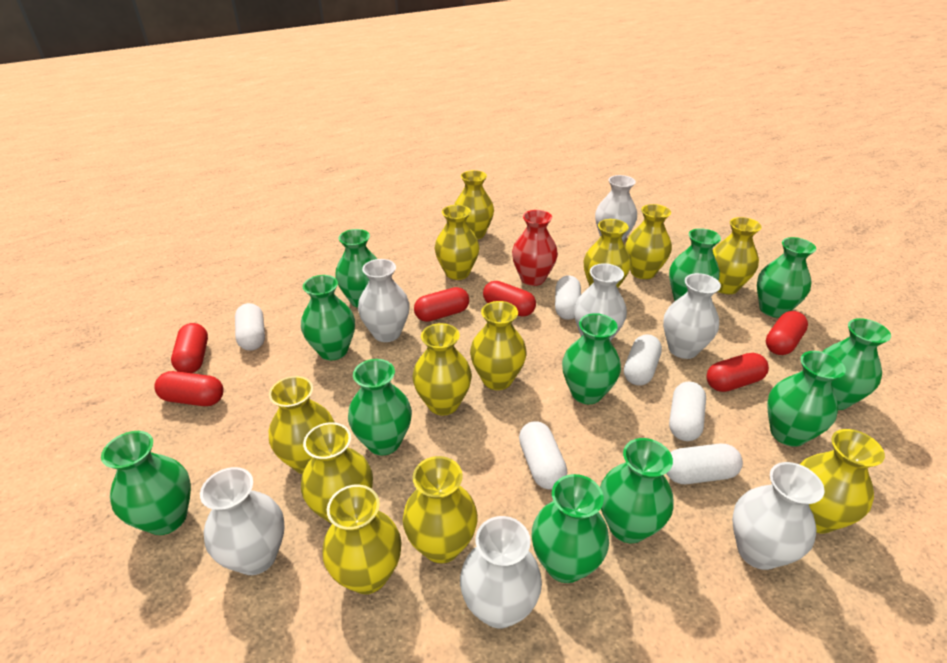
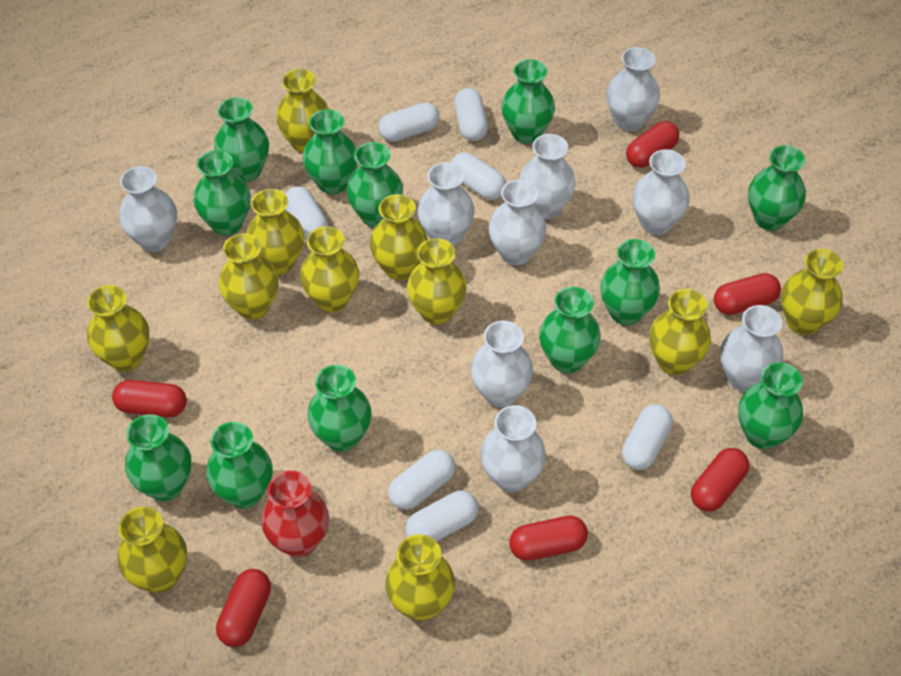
green vase: [101,431,191,535] [301,275,355,360] [335,229,377,308] [348,359,412,455] [532,474,609,583] [562,313,621,404] [600,438,673,543] [669,228,721,301] [757,237,816,318] [767,351,846,447] [822,318,891,410] = 11 -> [125,414,191,501] [194,150,251,236] [206,422,273,509] [214,97,269,182] [303,109,357,194] [308,365,372,452] [346,142,403,227] [501,59,555,143] [539,287,601,373] [600,239,660,325] [738,362,803,449] [748,145,806,231] = 12
white capsule: [235,303,265,351] [519,421,567,490] [555,275,581,320] [624,334,662,386] [666,444,743,484] [669,382,706,441] = 6 -> [285,186,328,240] [379,103,439,142] [388,450,455,510] [405,491,478,542] [450,152,506,200] [454,88,488,141] [622,404,672,470] = 7
white vase: [200,467,284,575] [358,259,410,342] [460,516,542,628] [574,263,627,341] [595,175,637,241] [663,273,721,359] [732,462,825,570] = 7 -> [119,166,177,252] [417,162,475,247] [471,321,533,407] [480,405,546,492] [489,180,546,265] [519,134,576,219] [606,47,660,131] [632,149,689,235] [720,305,783,392] = 9
yellow vase: [269,376,334,474] [301,422,373,524] [322,485,402,594] [403,456,478,563] [413,323,472,416] [435,205,479,280] [454,170,494,239] [470,301,527,390] [584,219,631,288] [626,204,672,279] [713,217,762,294] [800,429,885,533] = 12 -> [87,285,149,372] [117,507,187,593] [219,233,279,320] [247,189,304,275] [276,69,329,153] [300,226,359,312] [370,194,428,280] [385,534,455,621] [407,238,467,325] [649,289,711,375] [781,249,843,335] = 11

